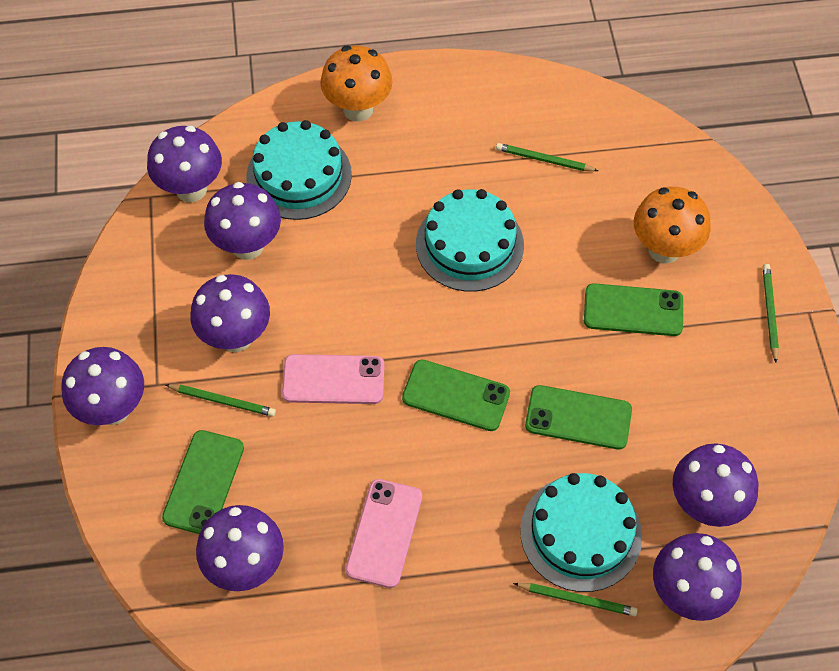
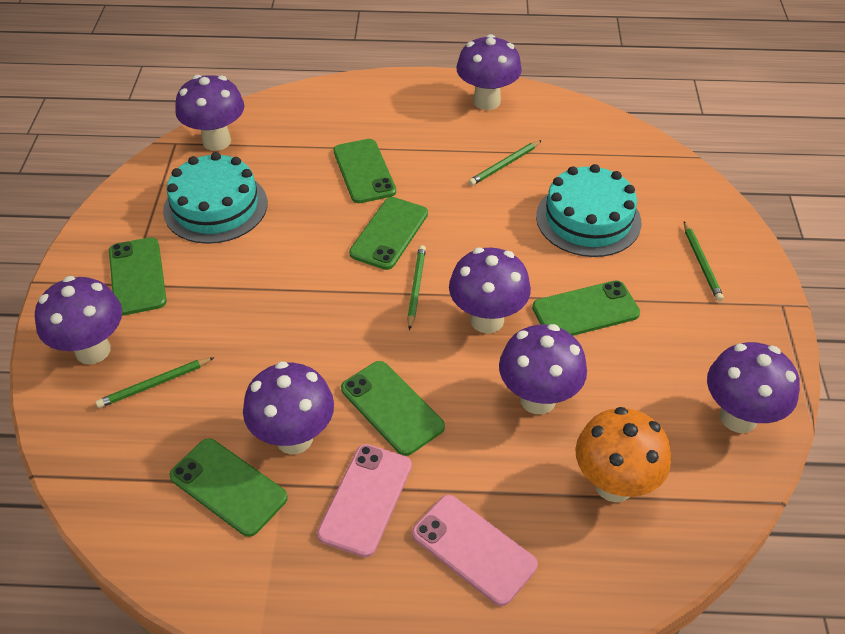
green phone: [162,430,244,534] [402,359,510,431] [525,385,632,450] [584,283,683,336] = 4 -> [109,237,167,316] [169,438,288,537] [333,139,396,203] [341,361,445,456] [349,197,428,270] [532,280,640,336] = 6
orange mushroom: [320,45,392,122] [634,186,711,263] = 2 -> [576,407,671,502] = 1
turquoise cake: [246,120,352,220] [416,189,524,292] [520,473,642,592] = 3 -> [163,152,268,244] [536,164,641,257] = 2

